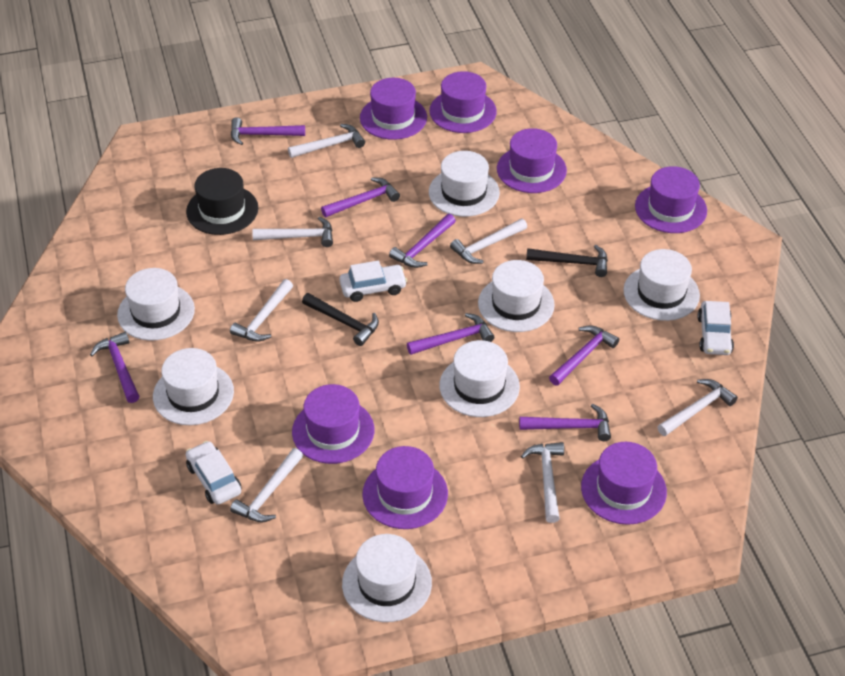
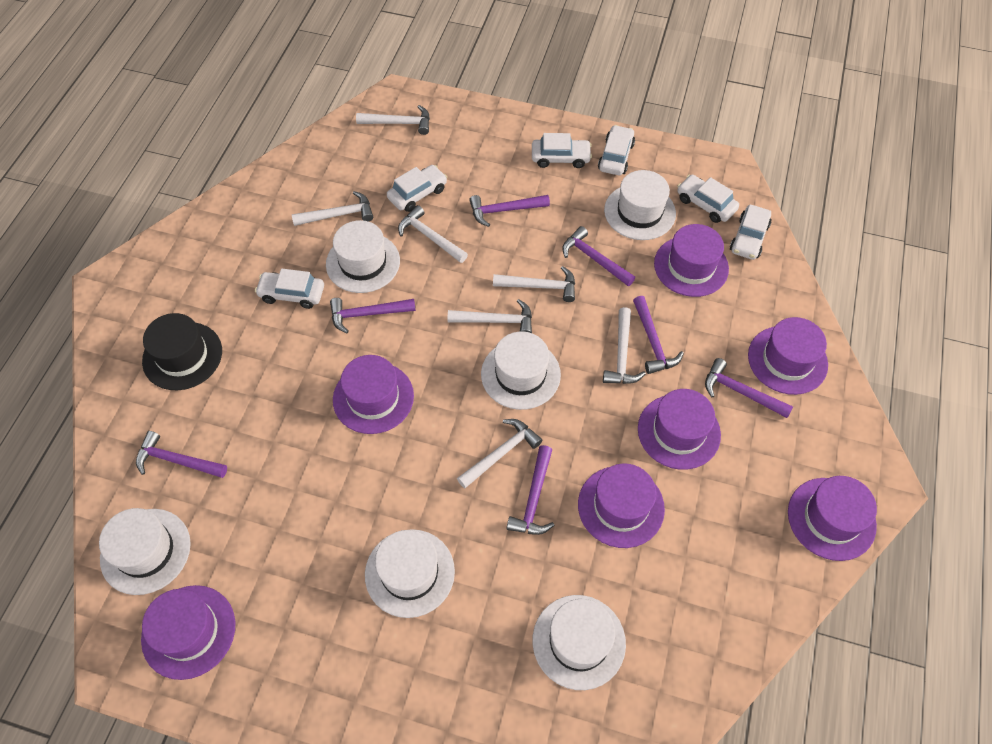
black hammer: [302,293,379,346] [526,245,608,277] = 2 -> none = 0
white car: [186,441,241,505] [339,261,407,302] [697,301,734,355] = 3 -> [255,269,324,309] [387,165,447,212] [532,133,592,168] [598,125,635,175] [677,175,739,223] [730,205,771,260] = 6
white hat: [117,268,195,341] [153,348,234,425] [342,534,432,622] [429,151,500,217] [439,340,520,417] [478,260,555,332] [623,249,700,321] = 7 -> [99,508,191,595] [326,220,400,293] [365,529,455,618] [481,332,561,410] [533,595,626,690] [604,170,676,240] = 6

